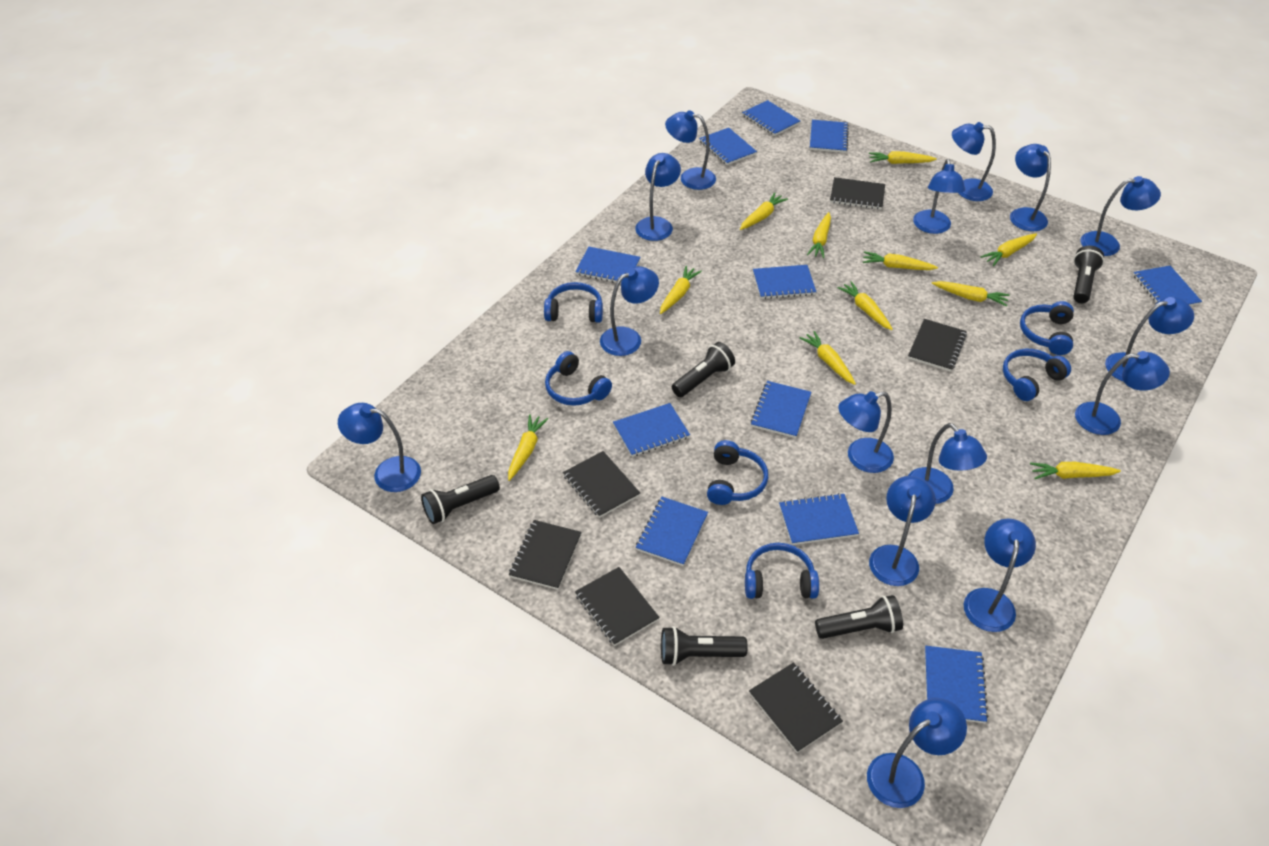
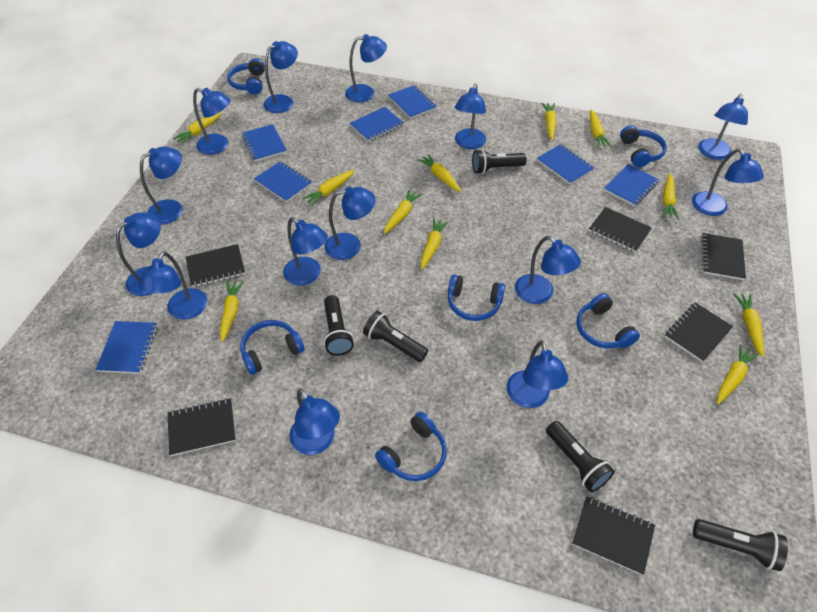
blue lamp: [338,403,421,492] [600,266,659,356] [635,153,681,241] [665,110,716,190] [838,391,894,473] [867,698,967,808] [869,476,936,586] [908,423,987,504] [913,159,965,234] [952,122,996,201] [964,519,1036,632] [1010,144,1051,231] [1075,351,1170,435] [1081,176,1161,256] [1105,297,1194,382] = 15 -> [116,212,161,296] [138,251,207,320] [140,147,183,225] [193,88,230,155] [263,41,298,113] [283,217,328,286] [290,388,340,455] [324,187,376,260] [345,34,387,102] [455,83,486,149] [506,341,568,408] [515,236,581,304] [692,149,764,216] [698,94,748,160] = 14
blue notebook: [575,247,640,284] [613,403,690,457] [636,497,708,566] [699,128,757,165] [742,100,800,136] [750,381,811,438] [753,265,816,299] [779,493,859,545] [810,120,849,153] [925,646,989,723] [1133,266,1202,306] = 11 -> [95,321,158,374] [241,124,287,162] [254,161,312,202] [350,107,404,142] [388,85,437,119] [537,144,594,185] [604,164,659,207] = 7

